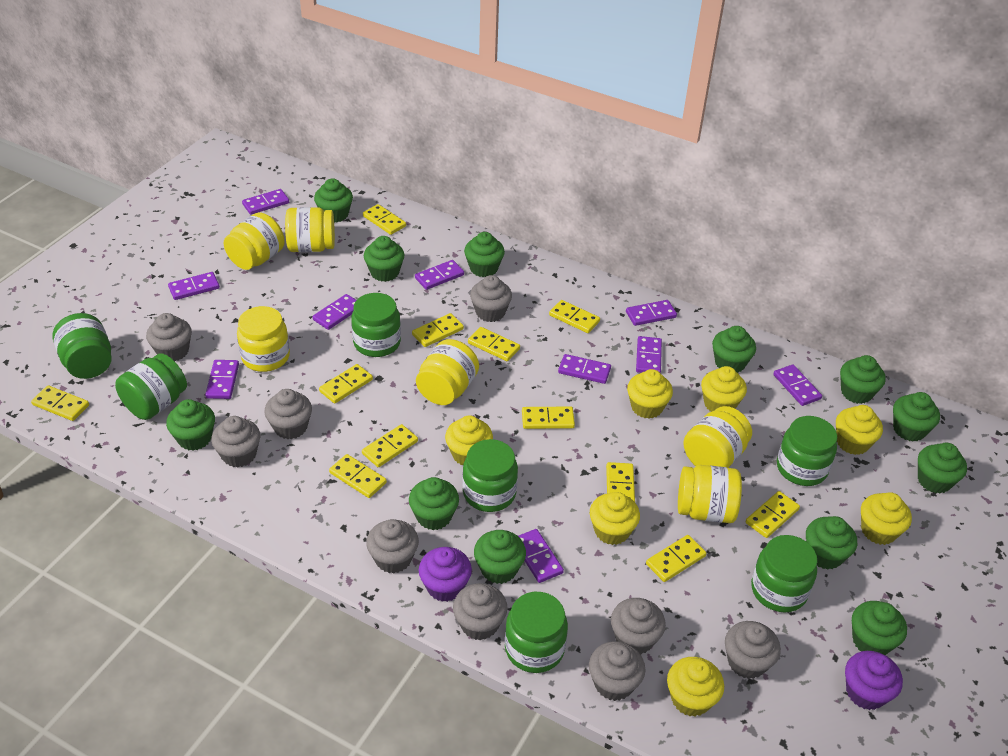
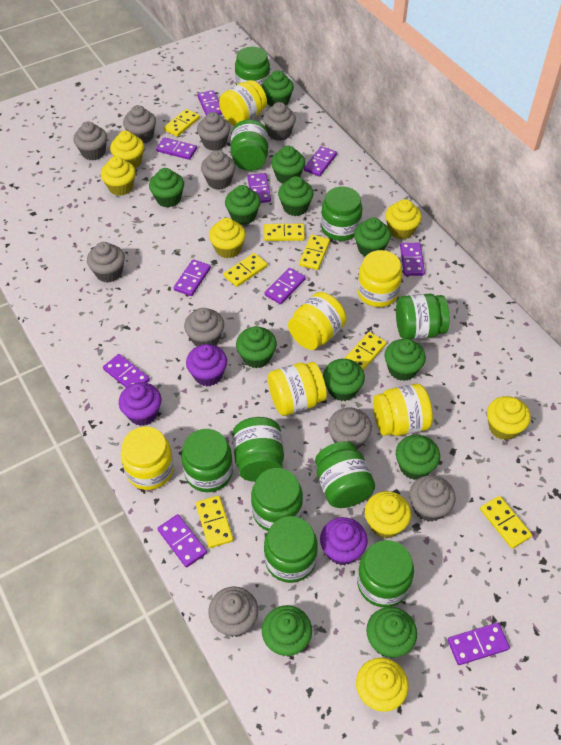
green jar: [53,313,112,379] [115,353,187,420] [351,293,401,357] [462,439,518,512] [505,592,568,673] [751,535,817,612] [777,416,837,486] = 7 -> [181,429,233,492] [231,120,269,171] [232,417,284,482] [235,47,270,87] [251,468,303,531] [264,516,318,583] [315,441,375,508] [321,186,362,241] [357,540,414,607] [396,294,450,340] = 10
grey cupcake: [146,313,192,361] [211,416,260,467] [264,389,312,439] [366,519,419,574] [453,583,507,640] [470,275,512,322] [589,642,645,701] [611,598,666,654] [725,621,781,679] = 9 -> [74,122,107,161] [87,242,125,283] [123,105,156,143] [184,308,224,346] [197,112,230,151] [201,150,236,190] [208,586,258,637] [263,102,296,141] [328,407,372,450] [409,475,455,522] = 10
purple cupcake: [419,547,472,602] [845,651,903,710] = 2 -> [119,382,161,426] [186,344,227,386] [320,517,368,565] = 3
yellow domino: [31,385,89,421] [319,364,373,404] [329,454,387,498] [362,424,418,467] [363,204,406,235] [412,313,464,347] [468,327,520,361] [522,407,575,429] [549,300,600,333] [606,462,635,502] [646,535,706,582] [745,491,800,538] = 12 -> [164,109,200,137] [196,496,233,548] [224,253,267,287] [264,224,305,241] [299,235,330,270] [344,332,387,370] [480,496,532,549] = 7

